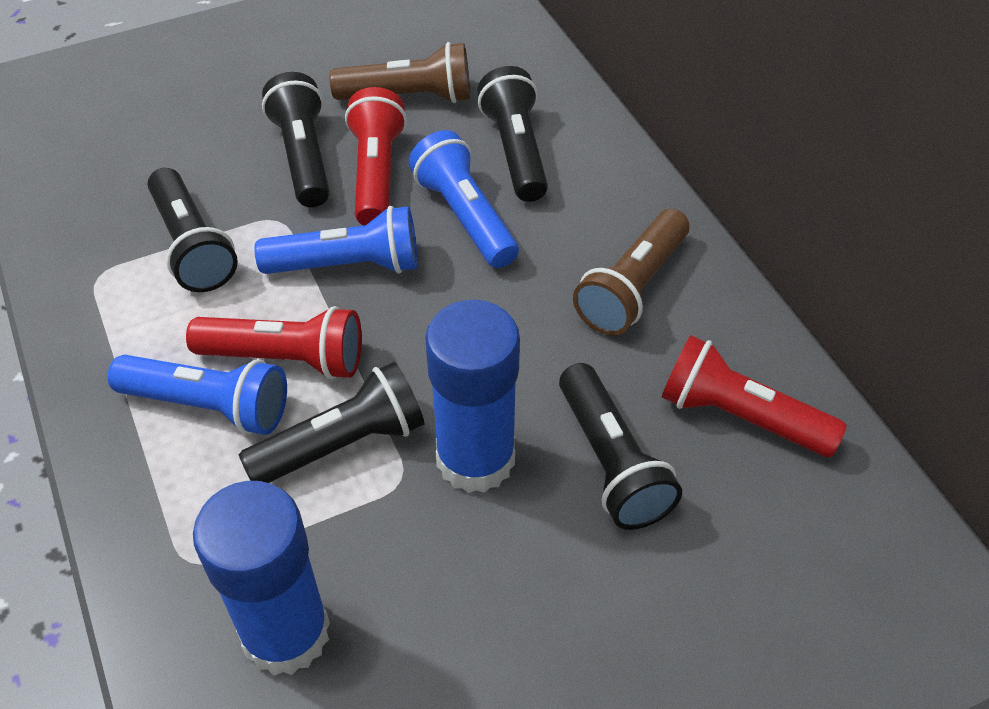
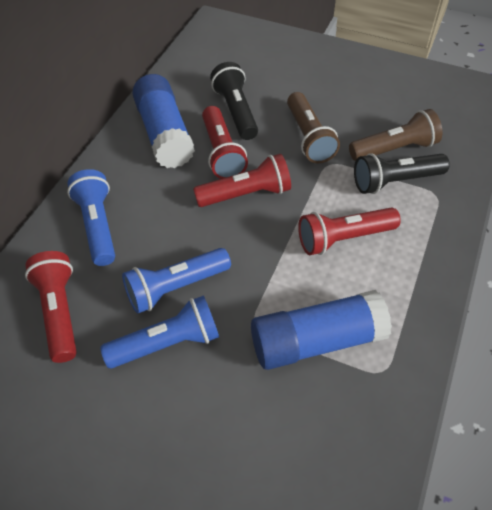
black flashlight: [147,168,238,292] [239,362,424,483] [262,72,330,207] [478,66,548,202] [559,363,682,530] = 5 -> [210,62,258,140] [354,153,450,194] = 2
red flashlight: [186,306,362,380] [345,87,407,226] [662,335,847,457] = 3 -> [25,251,77,363] [193,154,291,207] [202,106,248,179] [298,208,401,255] = 4

